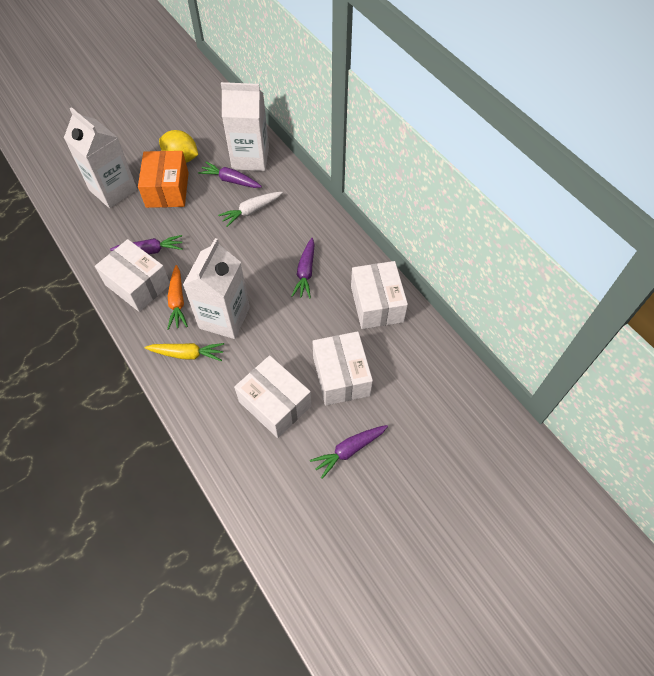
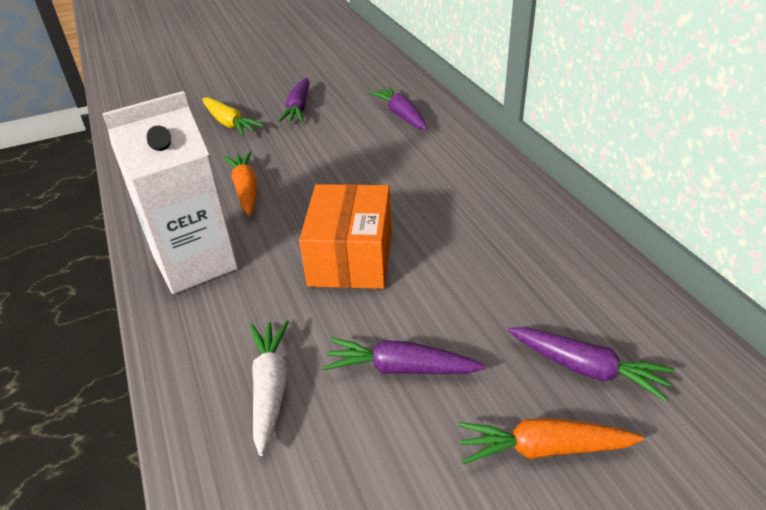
orange carrot: [167,265,188,330] = 1 -> [224,151,257,216] [457,418,644,464] = 2
white box: [95,239,170,312] [234,355,311,438] [313,331,373,405] [351,261,408,329] = 4 -> none = 0
white carton: [64,107,137,208] [183,238,250,339] [221,82,269,171] = 3 -> [102,91,238,294] = 1
yellow lemon: [159,130,198,163] = 1 -> none = 0

